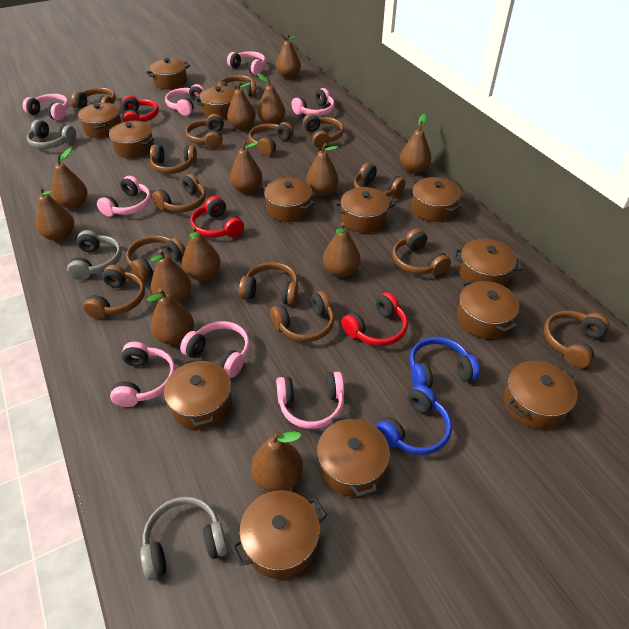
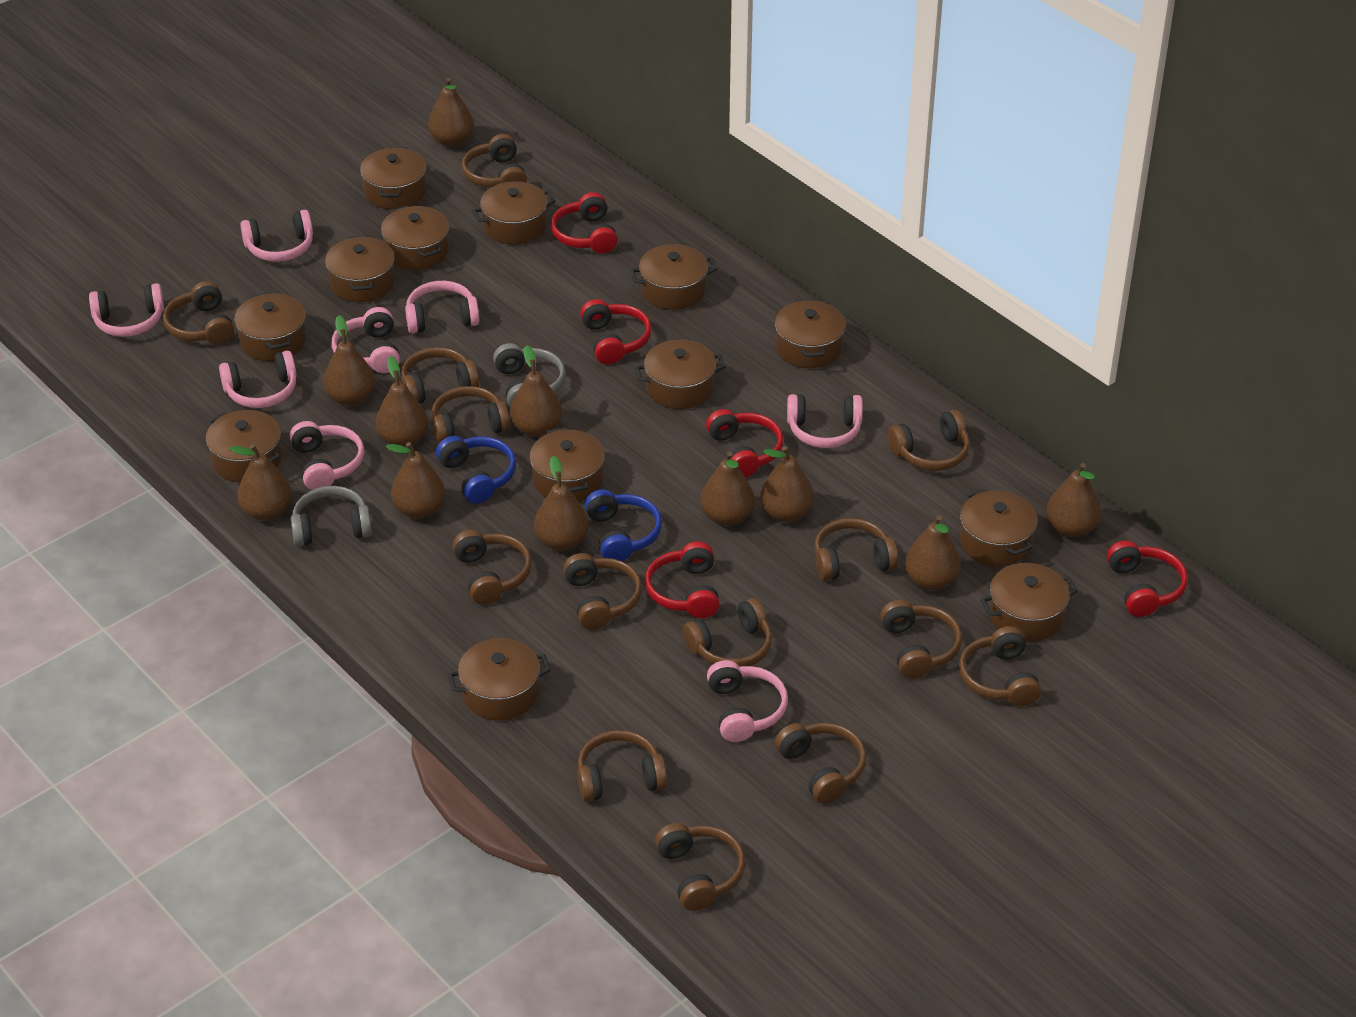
brown pear: [36,187,74,241] [52,148,87,209] [147,288,194,345] [151,249,191,303] [182,226,221,281] [227,81,256,130] [230,141,263,193] [251,431,303,492] [257,73,285,124] [276,33,301,79] [306,143,339,196] [323,222,361,277] [400,114,431,173] = 13 -> [229,444,292,521] [323,315,375,406] [376,356,428,447] [386,442,445,518] [428,78,474,147] [510,345,562,437] [534,456,589,551] [701,452,754,526] [760,446,814,522] [905,515,961,590] [1046,463,1101,537] = 11
grey headphones: [27,120,76,149] [67,230,122,280] [140,496,228,581] = 3 -> [291,486,372,547] [493,343,566,406] = 2
red headphones: [122,95,159,122] [191,196,244,238] [341,292,408,346] = 3 -> [551,192,618,253] [580,299,652,365] [645,541,720,618] [706,409,783,478] [1107,540,1188,617] = 5

